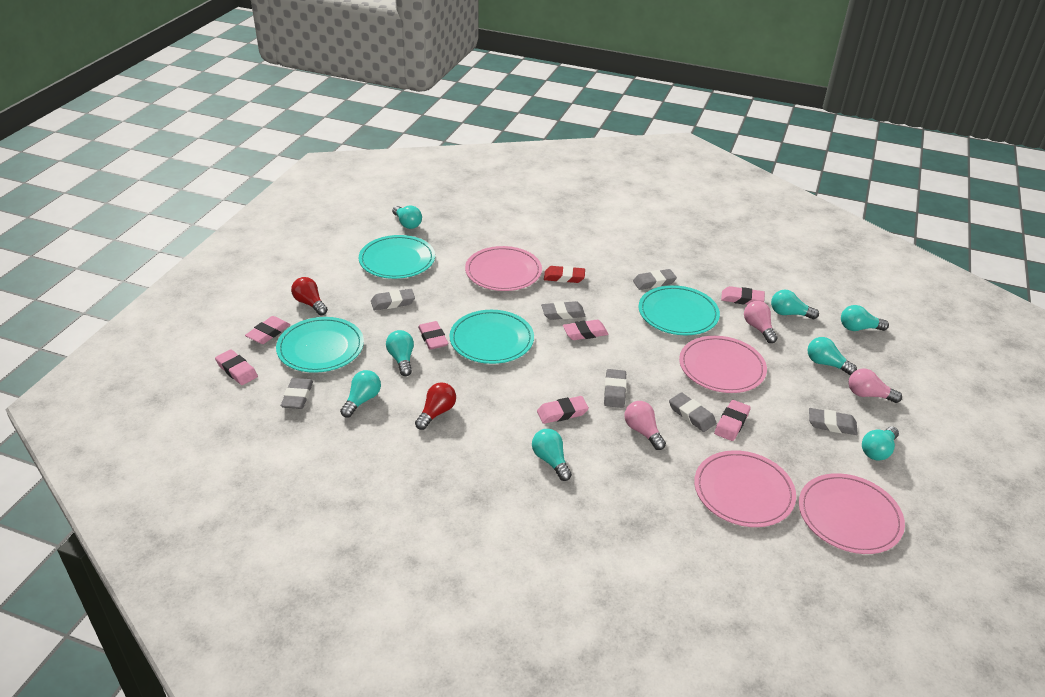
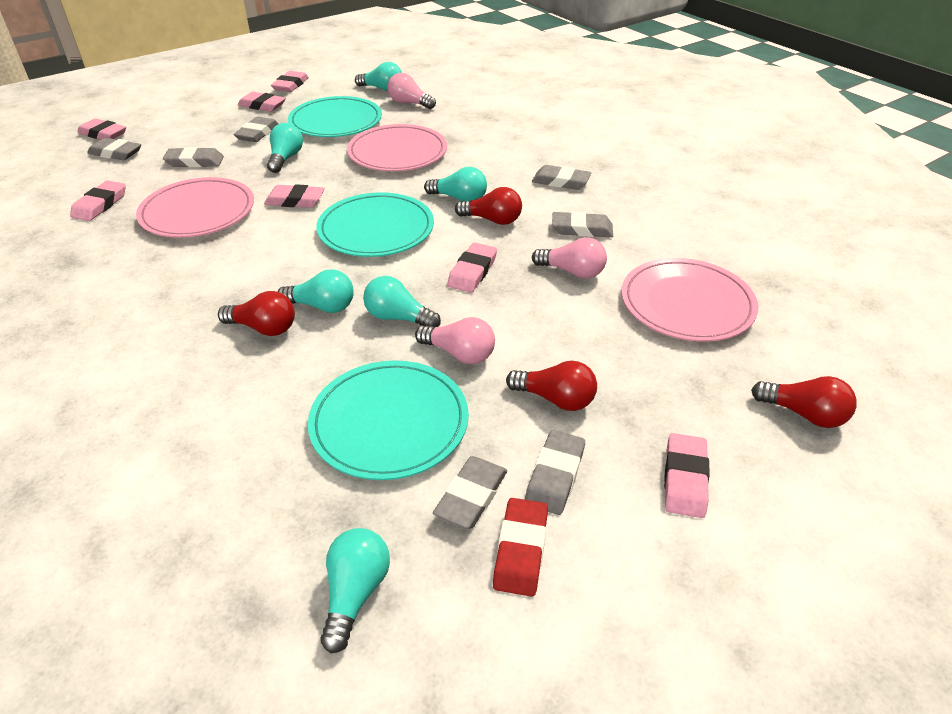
pink plate: [465,246,542,291] [679,336,767,393] [694,450,796,527] [799,473,905,554] = 4 -> [136,177,254,238] [347,124,447,171] [621,258,758,342] = 3
red light bulb: [291,277,328,315] [415,382,456,430] = 2 -> [218,291,295,336] [455,187,522,225] [506,361,597,411] [751,376,857,428] = 4
turquoise light bulb: [340,370,381,418] [386,330,414,376] [392,206,422,229] [532,429,572,481] [771,290,819,319] [807,337,857,375] [841,305,889,331] [862,426,899,460] = 8 -> [267,123,303,173] [278,269,354,313] [320,528,390,653] [355,62,402,91] [363,276,441,327] [424,167,487,201] = 6
turquoise plate: [276,317,364,373] [359,235,435,279] [449,310,534,364] [639,285,720,335] = 4 -> [288,96,382,137] [308,360,469,480] [316,192,434,257] = 3

